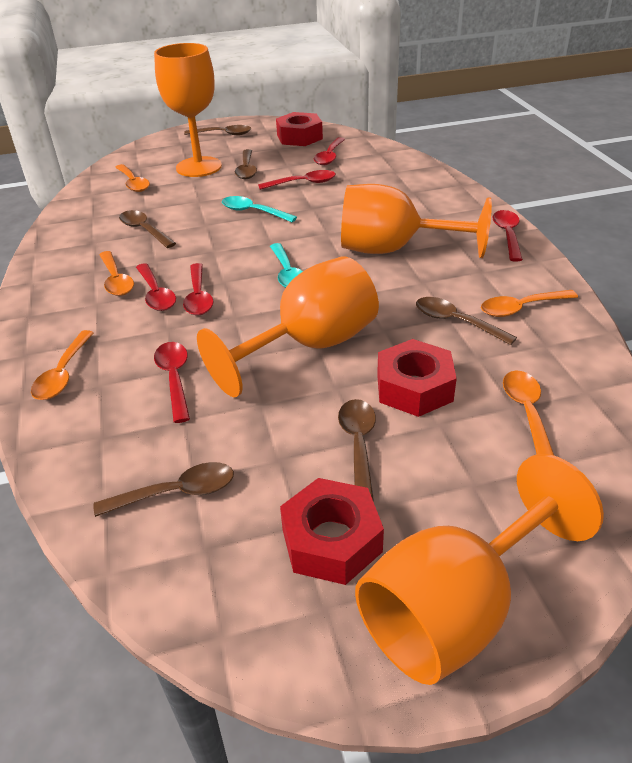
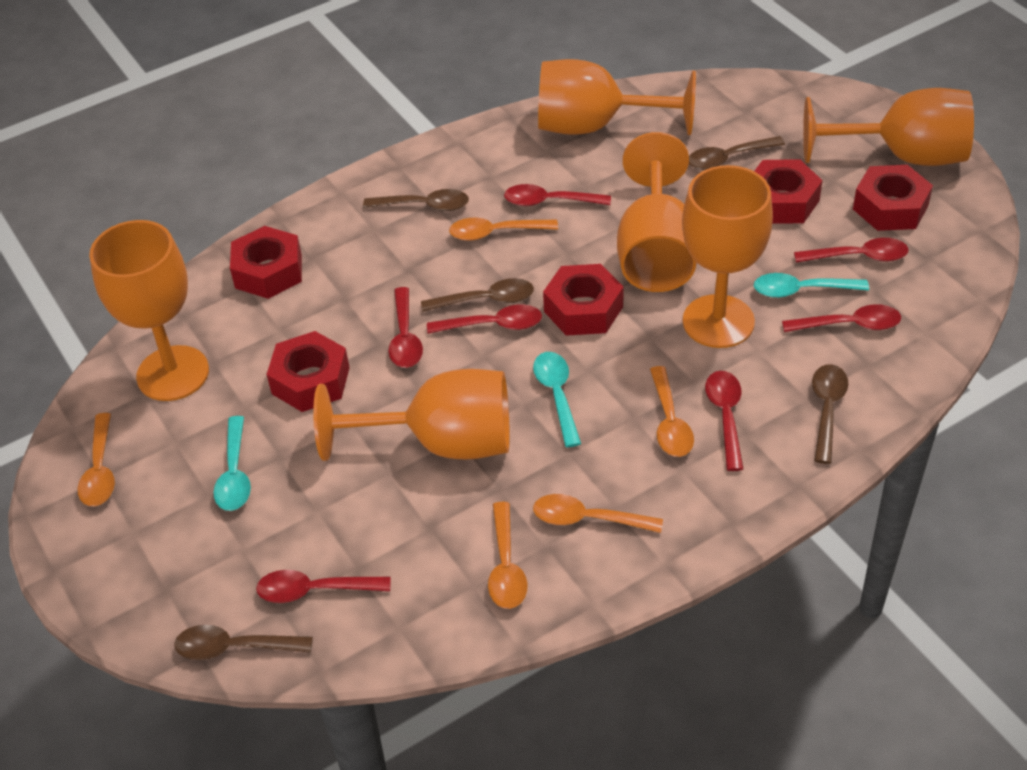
brown spoon: [93,462,234,517] [119,210,176,248] [184,125,251,135] [235,149,257,179] [338,399,376,502] [416,297,517,345] = 6 -> [174,625,313,660] [363,189,469,211] [421,278,534,312] [689,136,785,170] [812,364,848,464] = 5
orange goblet: [154,43,222,177] [197,256,379,397] [341,184,492,258] [355,454,604,685] = 4 -> [89,220,209,401] [313,369,510,461] [538,59,696,135] [617,132,697,292] [682,165,773,348] [803,88,974,166] = 6
red nut: [276,112,323,146] [280,478,384,585] [377,339,457,417] = 3 -> [230,226,302,299] [267,331,350,412] [543,264,624,336] [754,159,823,224] [853,165,933,231] = 5
red spoon: [136,263,176,311] [154,342,190,423] [183,263,213,315] [258,170,336,190] [314,137,345,165] [493,210,523,262] = 6 -> [256,570,391,603] [388,287,423,368] [427,305,542,334] [504,184,611,206] [705,371,744,471] [782,304,901,332] [794,238,908,263] = 7
turquoise spoon: [222,196,297,222] [270,243,303,288] = 2 -> [213,416,251,511] [533,352,581,447] [754,273,869,298] = 3

